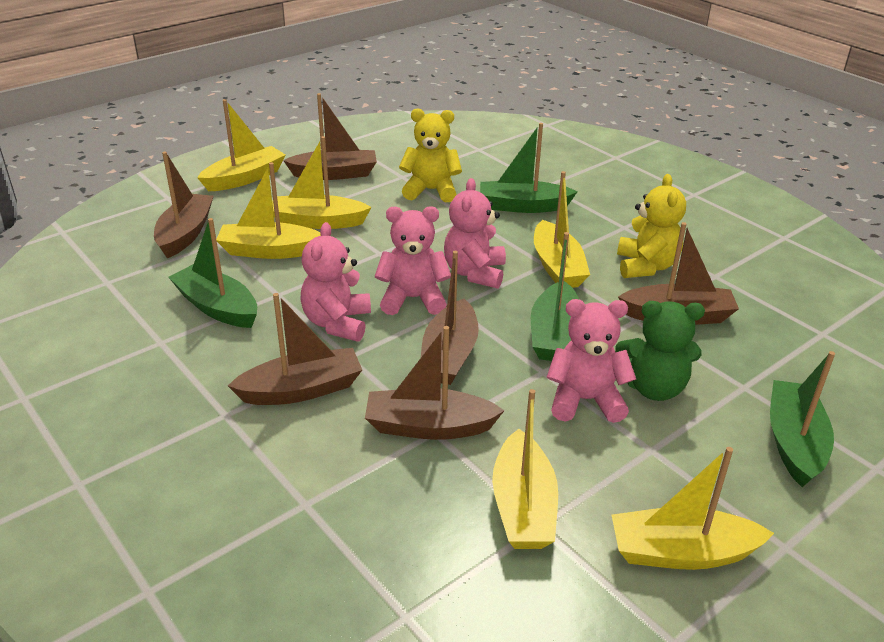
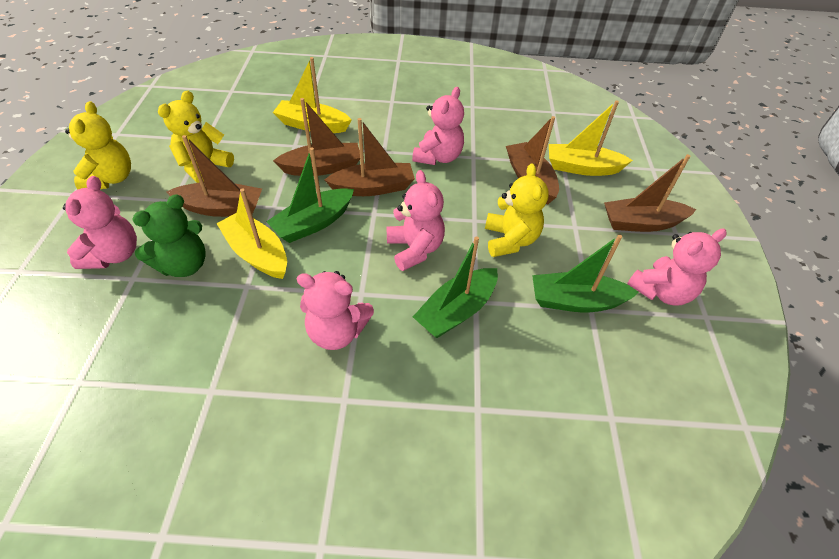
brown boat: [154,152,214,258] [228,293,362,405] [283,93,377,180] [365,326,505,440] [421,251,479,385] [618,222,739,325] = 6 -> [166,135,262,217] [273,98,360,176] [324,118,415,196] [506,116,559,204] [604,154,696,232] = 5
green boat: [168,218,257,328] [480,123,578,213] [531,232,579,361] [770,351,835,487] = 4 -> [266,147,354,243] [413,236,498,338] [532,235,639,313] = 3
pink teddy bear: [300,222,371,341] [375,206,451,315] [444,178,506,289] [547,299,636,423] = 4 -> [63,176,137,269] [297,271,374,350] [387,170,445,271] [412,87,464,165] [627,228,726,306] = 5
yellow boat: [197,99,286,191] [216,162,321,259] [272,136,372,229] [492,389,558,549] [534,171,590,288] [612,447,774,570] = 6 -> [216,188,287,279] [273,57,352,133] [549,100,633,176] = 3
yellow teddy bear: [399,108,462,202] [617,174,686,278] = 2 -> [65,101,131,190] [158,91,234,183] [485,164,549,257] = 3

